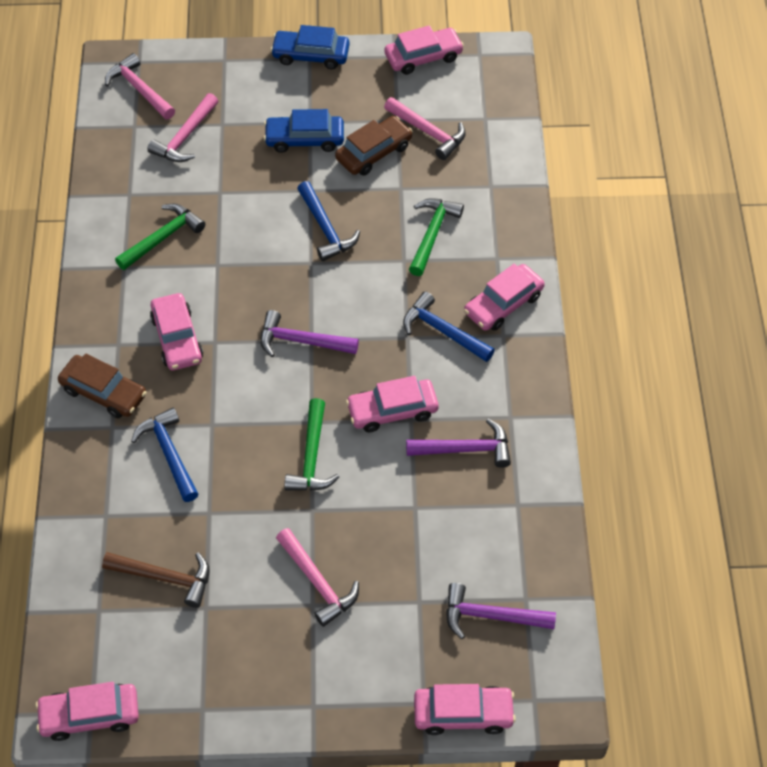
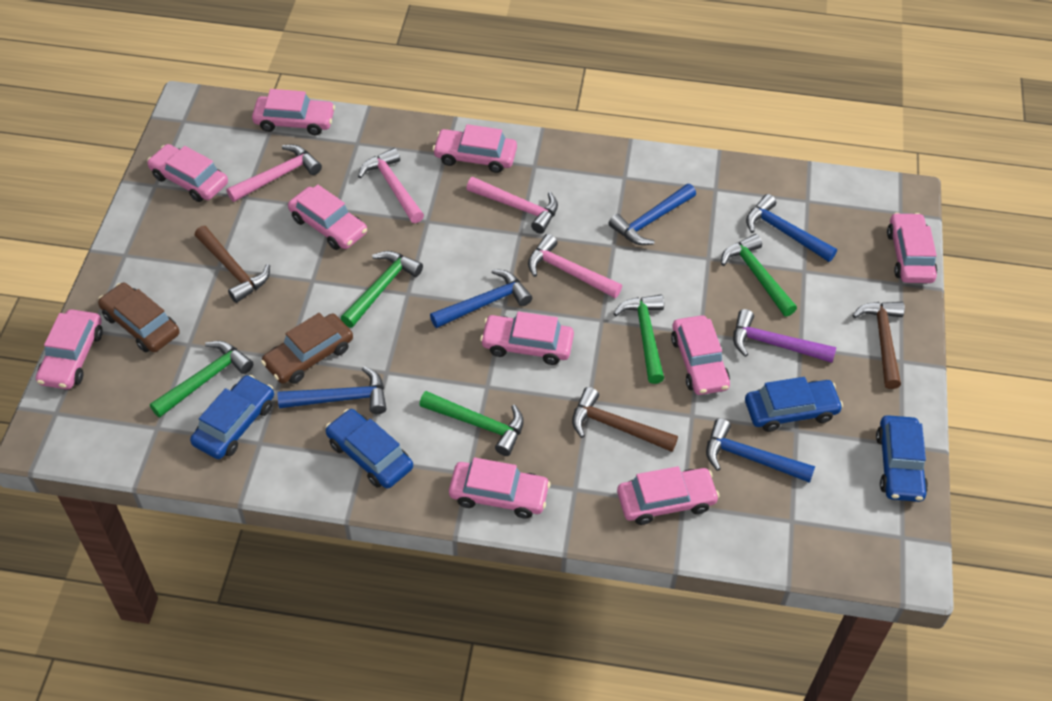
blue car: [264,109,344,153] [271,25,350,69] = 2 -> [190,375,274,459] [326,409,413,489] [745,377,843,432] [876,415,928,502] = 4
blue hammer: [131,407,198,502] [297,181,360,261] [403,292,495,362] = 3 -> [278,366,386,414] [430,269,532,328] [608,184,696,245] [706,418,815,483] [746,194,837,262] = 5
brown hammer: [102,552,210,608] = 1 -> [195,226,270,303] [572,387,678,452] [852,302,905,389] = 3
green hammer: [115,204,205,270] [284,398,339,491] [409,198,464,276] = 3 -> [150,341,253,418] [341,251,423,328] [419,391,524,456] [613,294,664,384] [721,234,797,317] = 5
pink car: [36,682,139,741] [150,293,203,370] [346,376,439,432] [384,25,464,75] [414,684,516,735] [464,264,545,331] = 6 -> [36,309,103,389] [147,144,228,202] [252,89,335,135] [288,185,367,250] [433,124,517,173] [449,457,550,519] [480,311,574,365] [617,466,720,525] [671,315,730,395] [887,213,937,283] = 10
purple hammer: [260,310,359,357] [406,419,511,468] [446,583,556,639] = 3 -> [733,309,836,363] = 1

